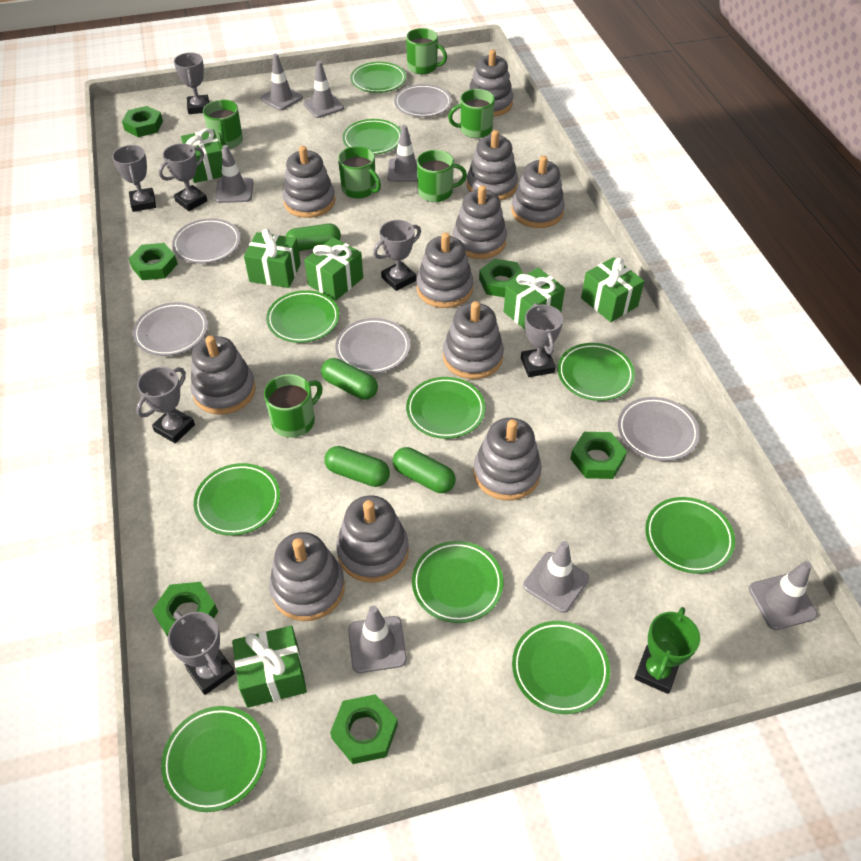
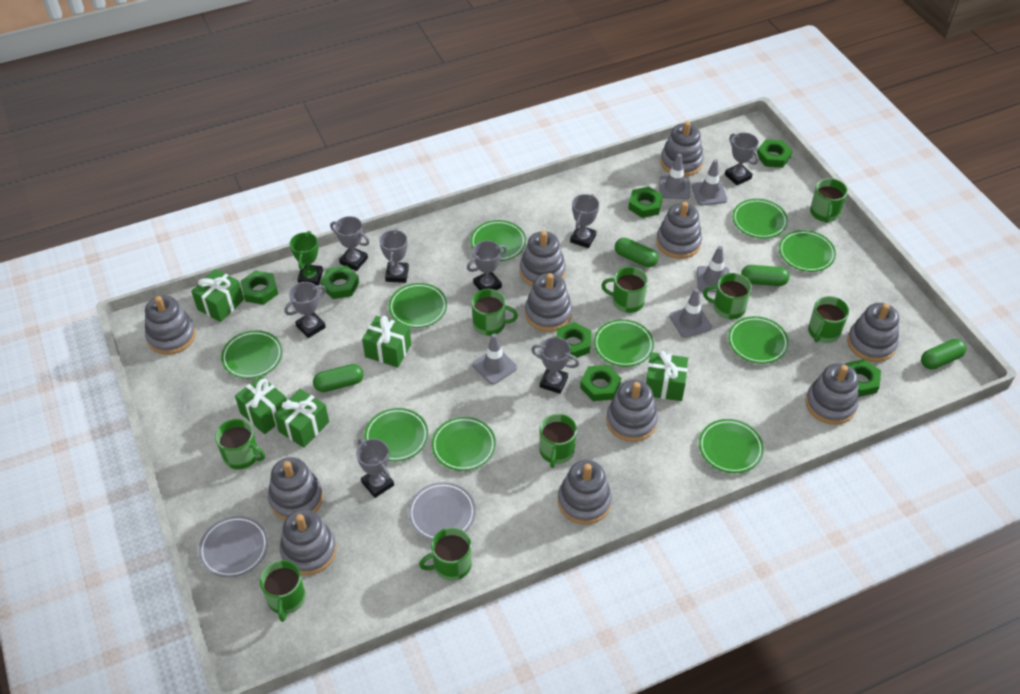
green gift: [181,128,222,183] [232,626,307,708] [244,229,301,288] [304,237,363,301] [504,268,565,329] [581,257,644,322] = 6 -> [191,269,244,322] [235,376,287,434] [274,389,329,448] [362,316,411,368] [646,351,688,401] = 5
green mug: [203,100,243,149] [264,374,323,438] [338,146,381,199] [406,28,447,74] [417,150,467,202] [448,89,495,138] = 6 -> [215,419,265,469] [260,560,306,622] [419,527,472,581] [471,289,518,336] [540,414,577,468] [601,267,648,313] [703,273,752,319] [808,296,849,343] [810,178,848,223] = 9
green nut: [122,106,163,137] [129,243,178,280] [152,582,218,637] [330,694,398,764] [479,259,523,297] [570,432,627,479] = 6 -> [241,271,278,305] [320,265,359,299] [557,322,591,359] [580,365,621,401] [628,187,663,218] [757,139,792,168] [845,359,881,397] = 7
grey plate: [133,302,208,356] [172,218,240,264] [335,318,410,374] [394,84,452,117] [618,397,700,461] = 5 -> [199,516,268,578] [408,482,476,540] = 2
grey traffic cone: [215,145,254,203] [261,54,303,110] [303,61,344,118] [348,605,407,673] [387,125,418,182] [523,541,589,613] [749,561,817,630] = 7 -> [472,333,517,385] [659,154,690,199] [670,288,712,338] [692,159,728,206] [697,246,730,292] = 5
grey trophy: [112,145,156,212] [136,367,195,443] [159,143,207,211] [168,611,235,695] [174,53,209,114] [373,220,421,291] [521,303,563,377] = 7 -> [285,282,326,338] [330,216,370,271] [356,439,394,498] [379,228,409,283] [467,240,507,290] [531,337,579,394] [570,194,599,248] [725,133,759,185] = 8

